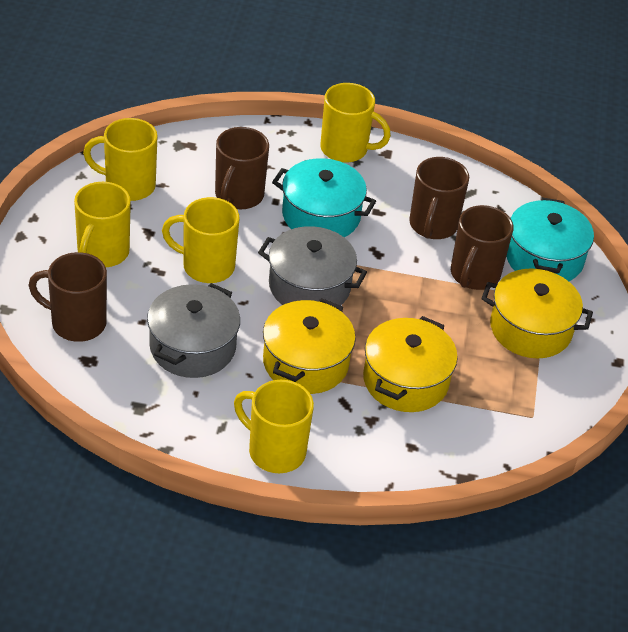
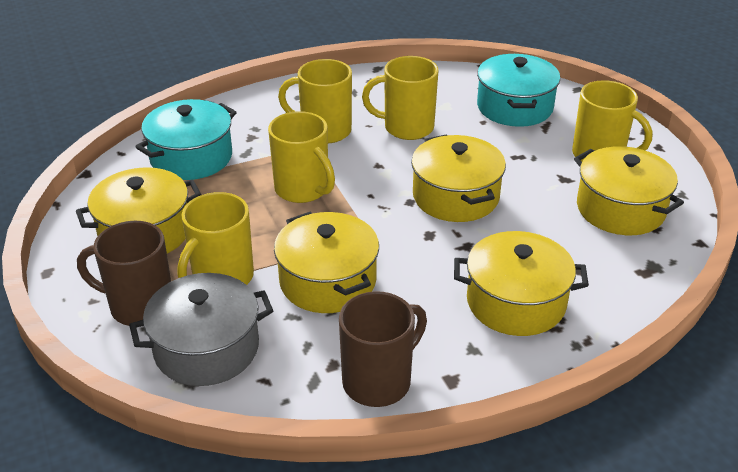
brown mug: [28,252,107,342] [215,127,269,209] [409,157,469,239] [451,205,513,290] = 4 -> [77,221,171,326] [339,291,427,407] = 2
grey pot: [147,283,240,378] [258,226,367,306] = 2 -> [129,273,273,386] = 1
yellow pot: [263,298,356,394] [363,316,458,412] [481,268,593,358] = 3 -> [76,167,201,253] [274,212,379,313] [411,134,506,222] [454,231,589,336] [574,146,684,235] = 5

